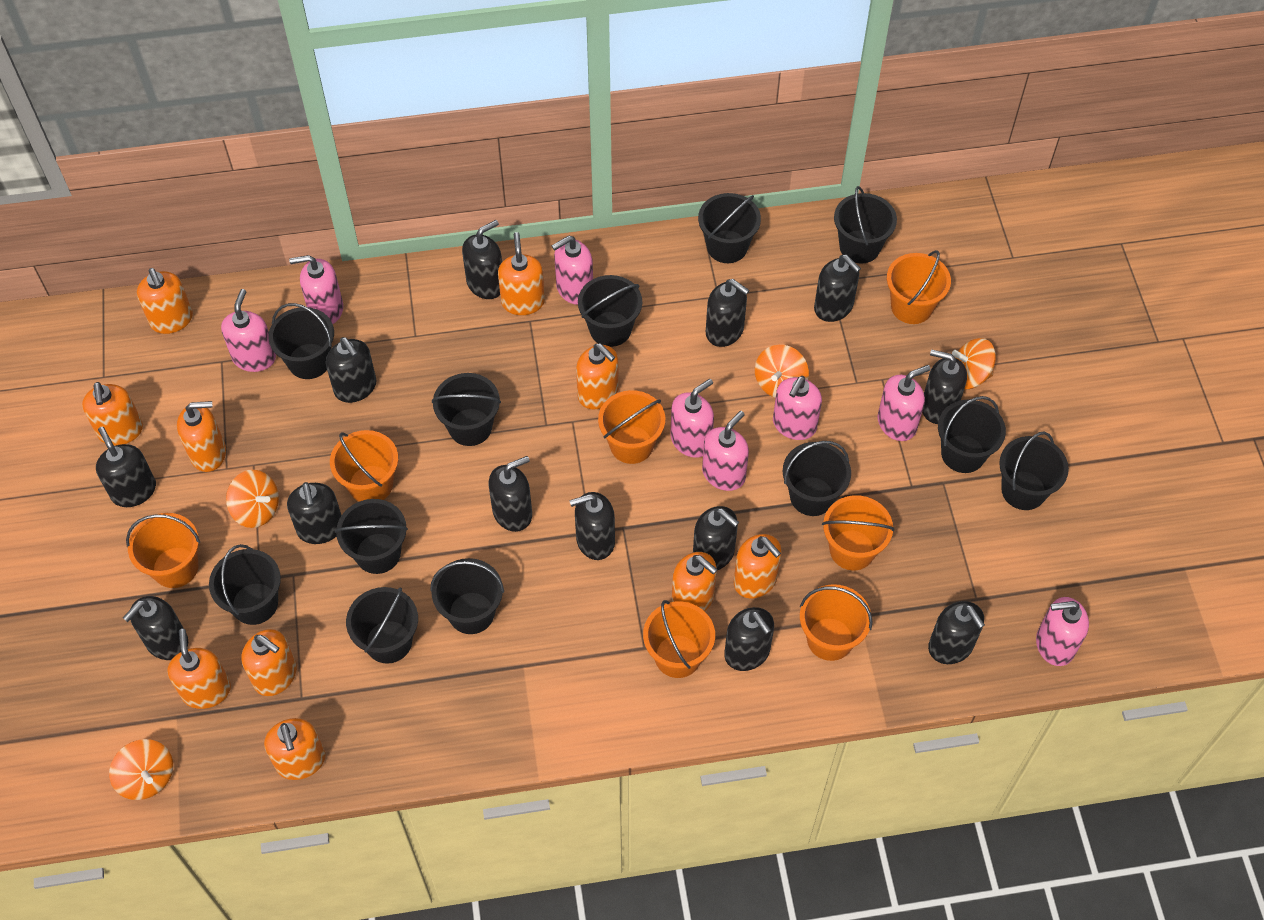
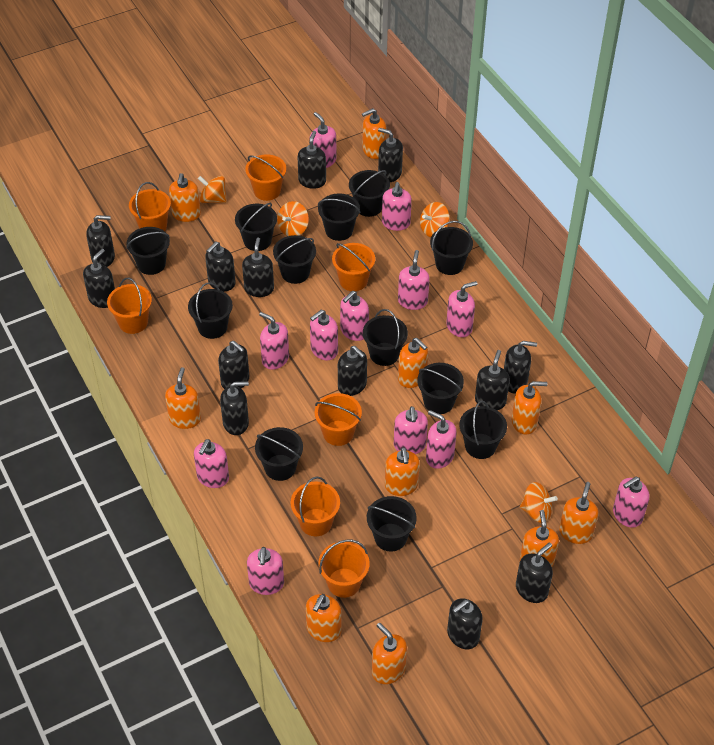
pink soap dispenser: [221,289,276,372] [289,255,343,324] [552,235,593,305] [670,379,714,458] [702,411,749,491] [773,376,822,440] [878,365,931,441] [1036,597,1089,666] = 8 -> [194,439,229,488] [247,547,284,595] [259,312,289,370] [309,112,336,168] [310,310,338,360] [340,291,369,341] [382,182,412,231] [394,406,428,454] [398,250,430,310] [426,410,457,469] [446,281,478,337] [613,477,649,528] = 12

